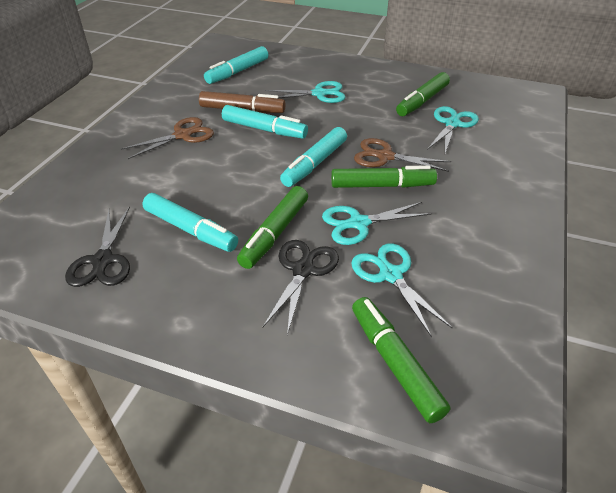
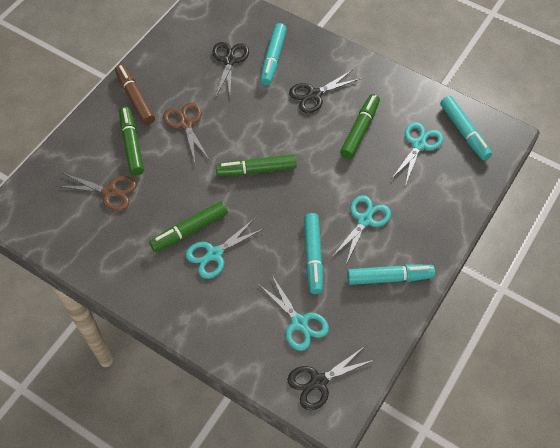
black scissors: [65,206,130,287] [262,240,339,335] = 2 -> [213,42,249,96] [288,346,374,410] [289,70,359,113] = 3

